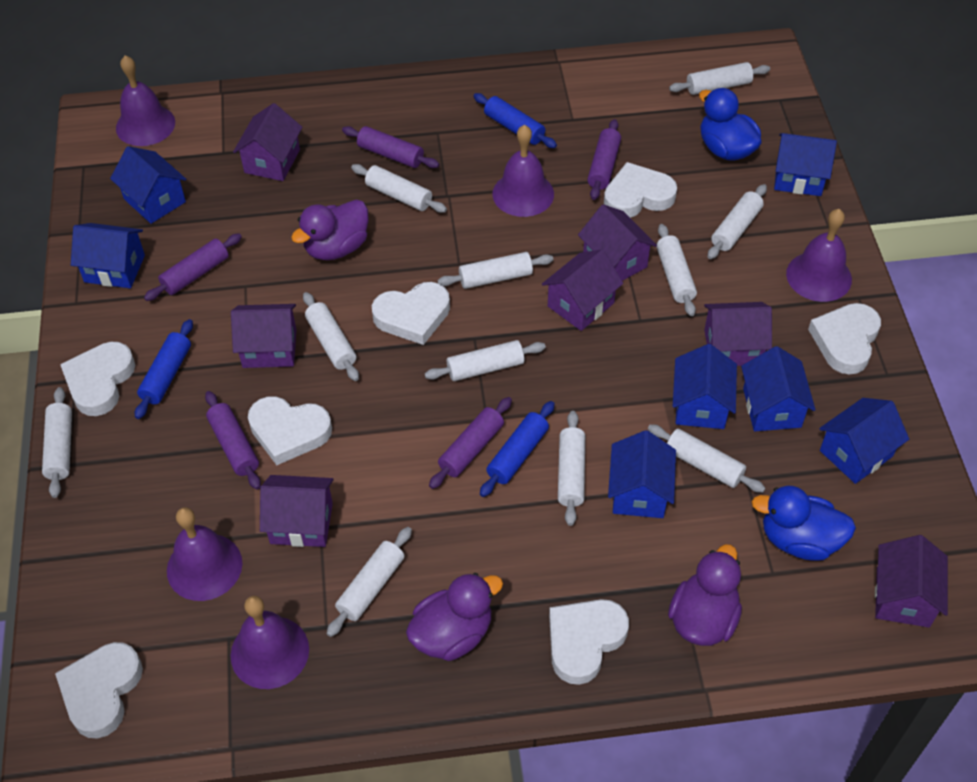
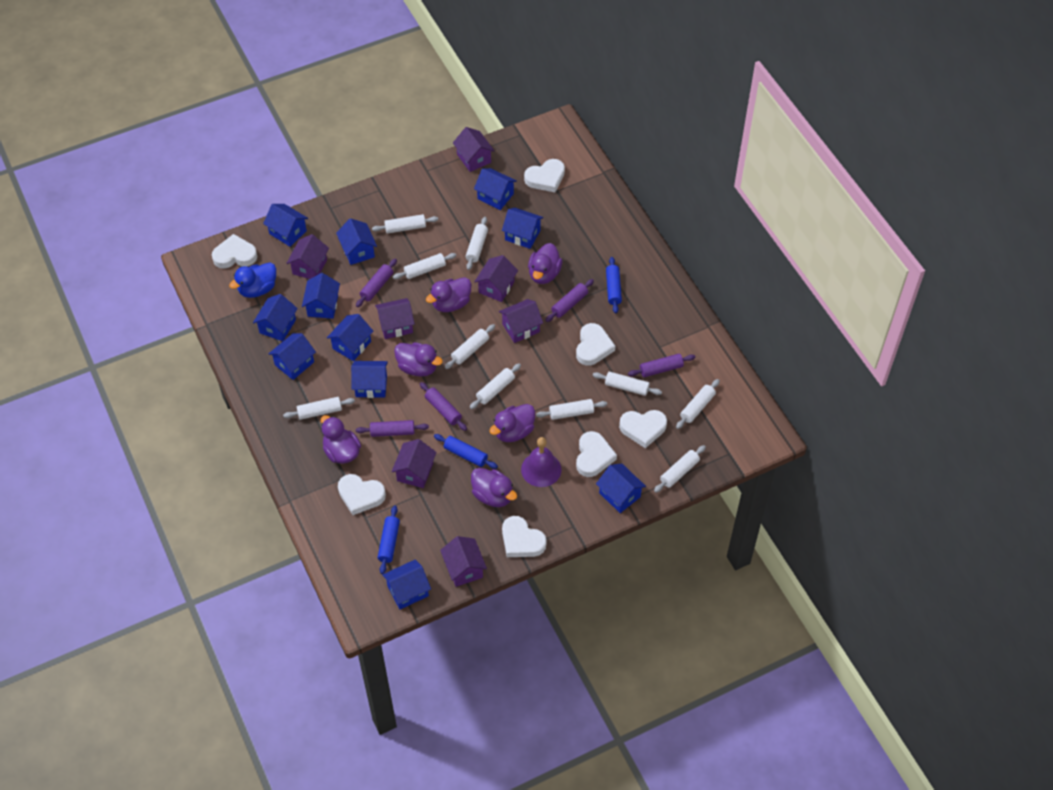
blue duck: [699,88,762,160] [751,486,856,561] = 2 -> [229,262,276,298] = 1
blue house: [71,223,145,288] [110,146,186,224] [608,430,676,518] [673,344,737,429] [741,346,815,431] [774,133,837,196] [819,398,909,484] = 7 -> [253,294,298,341] [263,204,308,247] [268,333,316,380] [302,273,340,319] [327,314,373,361] [336,218,377,265] [351,361,388,398] [382,560,431,609] [474,168,517,210] [502,208,543,249] [596,463,646,513] = 11
purple bell: [116,55,175,146] [167,507,242,601] [230,596,309,689] [492,125,554,217] [786,209,852,302] = 5 -> [521,437,562,487] = 1
purple duck: [291,200,369,260] [406,573,503,661] [668,544,742,646] = 3 -> [321,415,361,464] [394,342,443,377] [426,277,472,312] [471,468,517,507] [489,404,535,442] [528,243,562,284] = 6
white rolling pin: [42,387,72,498] [303,292,359,381] [327,527,412,637] [351,164,447,213] [425,340,546,381] [437,252,553,289] [558,411,585,526] [648,424,765,493] [656,224,697,316] [669,62,770,95] [708,184,767,259] = 11 -> [283,397,355,420] [372,214,438,234] [393,253,456,279] [445,324,495,369] [466,217,488,270] [470,363,521,409] [536,399,607,420] [593,372,662,396] [654,445,706,493] [676,379,720,429] = 10

